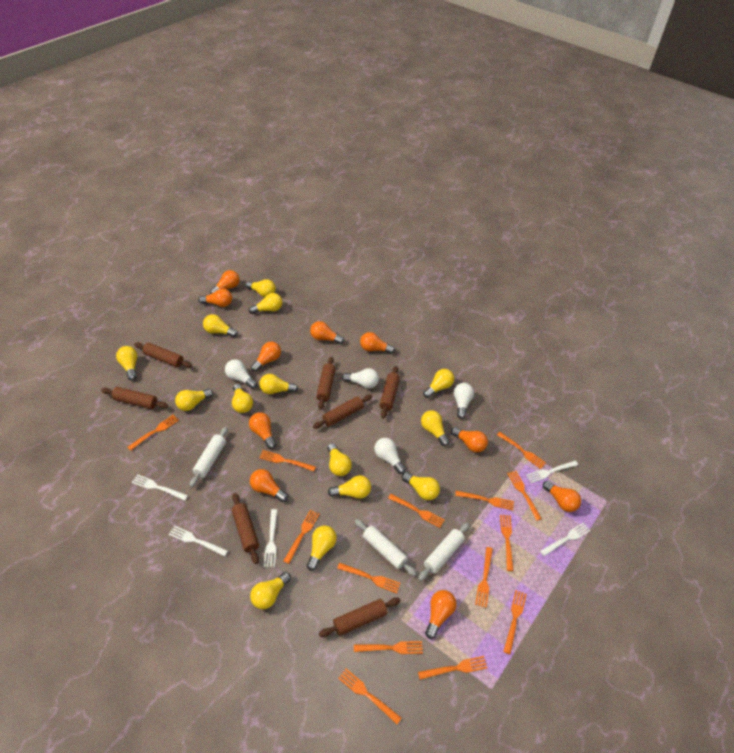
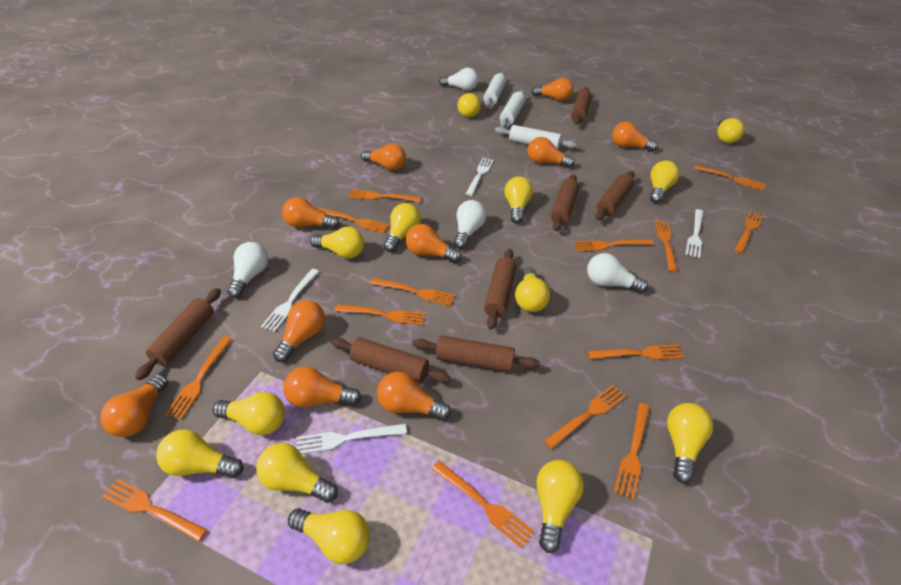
white fork: [131,474,188,501] [168,525,228,556] [264,509,278,567] [526,461,578,483] [540,522,591,556] = 5 -> [261,269,319,332] [296,424,407,454] [466,158,494,196] [685,209,703,258] = 4
yellow light bulb: [116,346,137,380] [175,389,213,411] [203,314,238,337] [232,384,253,413] [246,279,276,297] [249,293,282,314] [250,572,291,609] [259,374,298,394] [307,526,337,571] [327,443,352,476] [328,475,371,499] [402,472,440,500] [421,410,450,446] [423,369,454,398] = 14 -> [156,430,243,478] [213,392,285,435] [256,443,338,503] [288,508,370,564] [310,227,364,259] [384,203,421,252] [458,93,481,118] [504,177,533,223] [515,267,550,312] [537,460,584,553] [650,160,679,203] [667,403,713,483] [717,118,744,143] = 13

